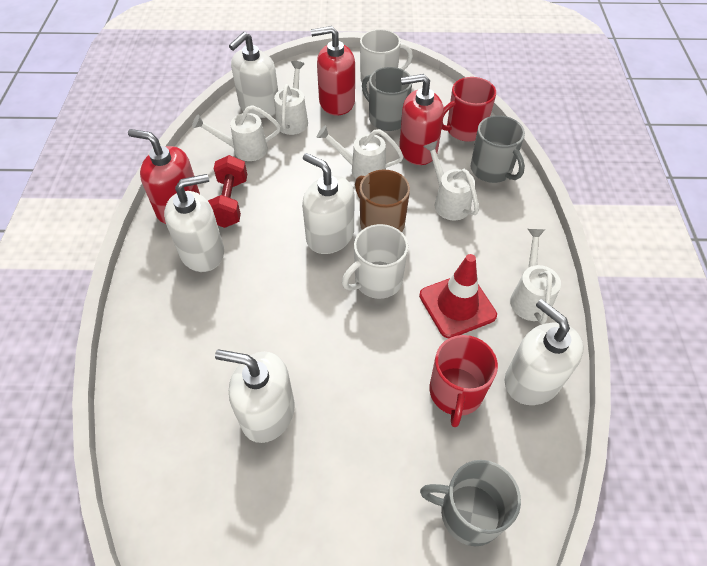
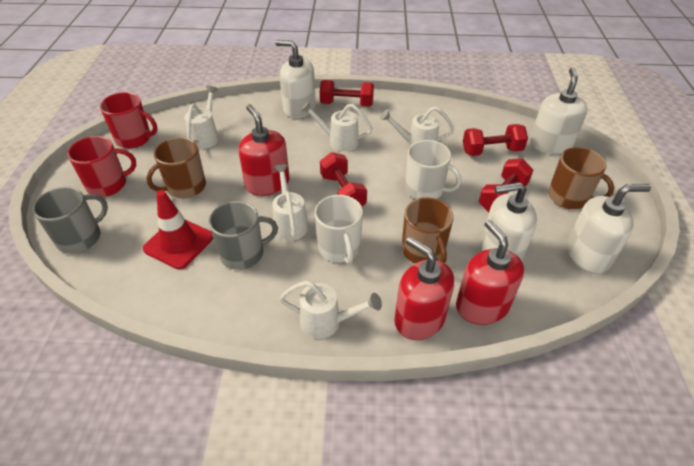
brown mug: [355,170,410,232] = 1 -> [146,137,206,198] [402,197,454,263] [548,147,614,209] = 3
grey mug: [362,67,412,131] [420,460,521,546] [471,115,525,183] = 3 -> [33,187,108,254] [209,201,278,270] = 2
red dumbbell: [208,155,247,228] = 1 -> [320,80,374,107] [320,152,367,206] [463,124,528,156] [479,159,533,213] = 4
white soap dispenser: [164,174,224,272] [215,349,295,443] [229,32,278,118] [302,153,354,254] [505,299,583,405] = 5 -> [276,40,316,118] [480,182,537,261] [530,67,587,154] [566,184,651,274] = 4

